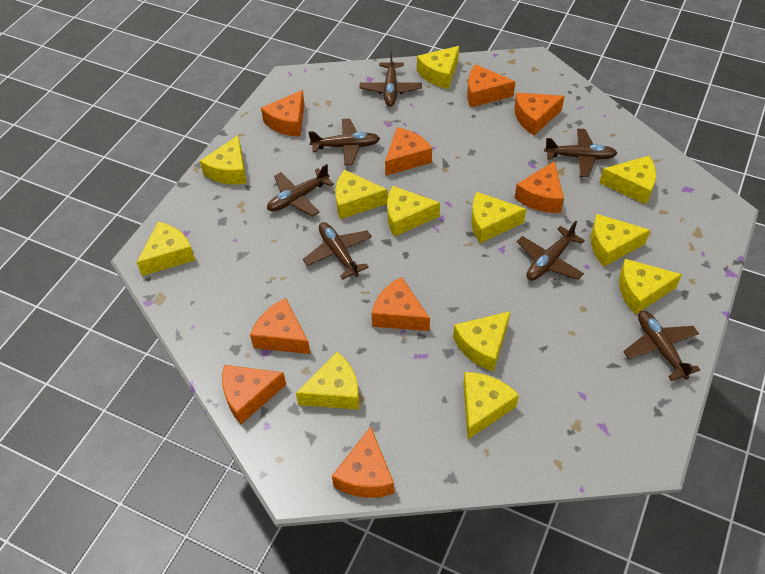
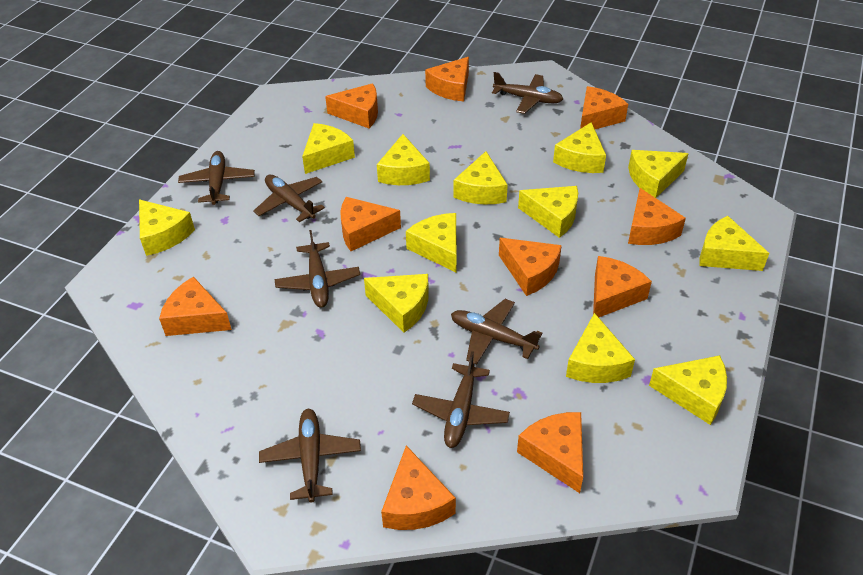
orange cheese: [222,365,286,424] [250,298,311,354] [261,90,305,137] [332,427,394,498] [371,277,430,331] [385,127,432,176] [467,65,515,107] [514,93,564,135] [515,161,564,213] = 9 -> [159,276,232,336] [325,83,378,128] [340,197,401,251] [381,445,456,530] [425,57,469,101] [499,238,562,296] [517,412,583,493] [580,86,628,129] [593,256,652,317] [628,188,686,245] = 10

